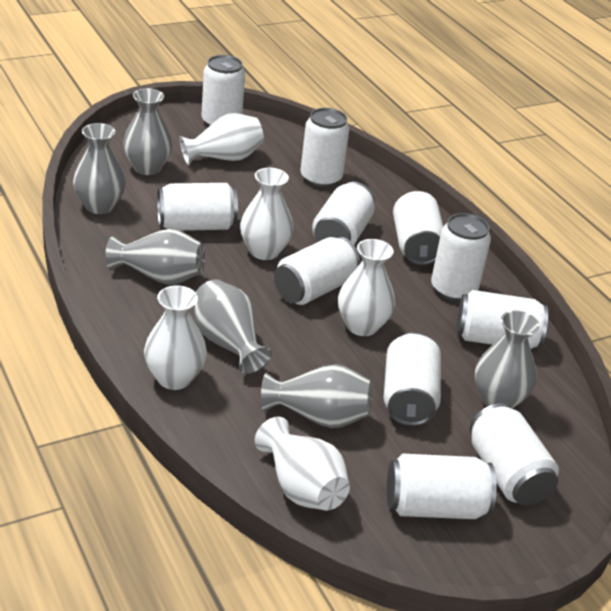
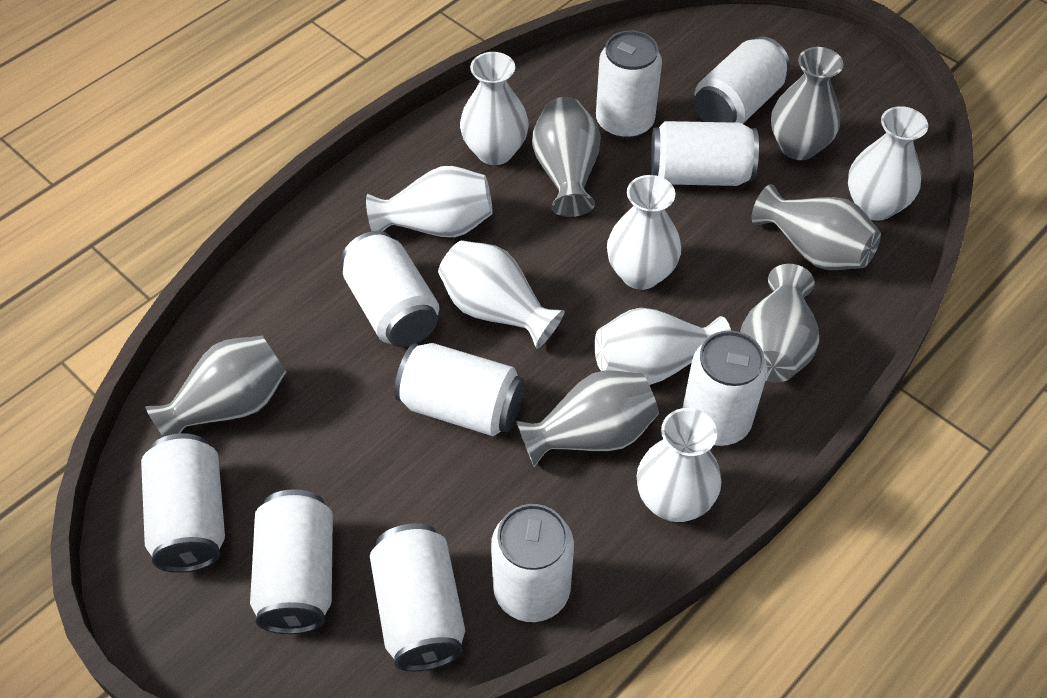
white can: [157,183,238,231] [201,55,245,127] [274,237,360,305] [300,108,350,188] [312,182,375,245] [384,333,441,426] [387,454,497,519] [393,191,443,265] [431,213,491,301] [456,290,548,349] [470,403,559,506] = 11 -> [141,433,225,573] [250,489,333,634] [341,231,439,347] [370,523,465,671] [394,343,525,436] [491,504,574,622] [596,31,662,139] [650,121,759,186] [682,331,767,446] [694,36,790,124] = 10
white vase: [144,285,207,390] [179,113,264,165] [240,168,294,260] [255,417,350,510] [338,239,395,336] = 5 -> [366,166,493,237] [438,240,565,349] [460,52,529,165] [594,308,731,385] [607,175,681,290] [637,408,721,522] [848,106,928,221] = 7

